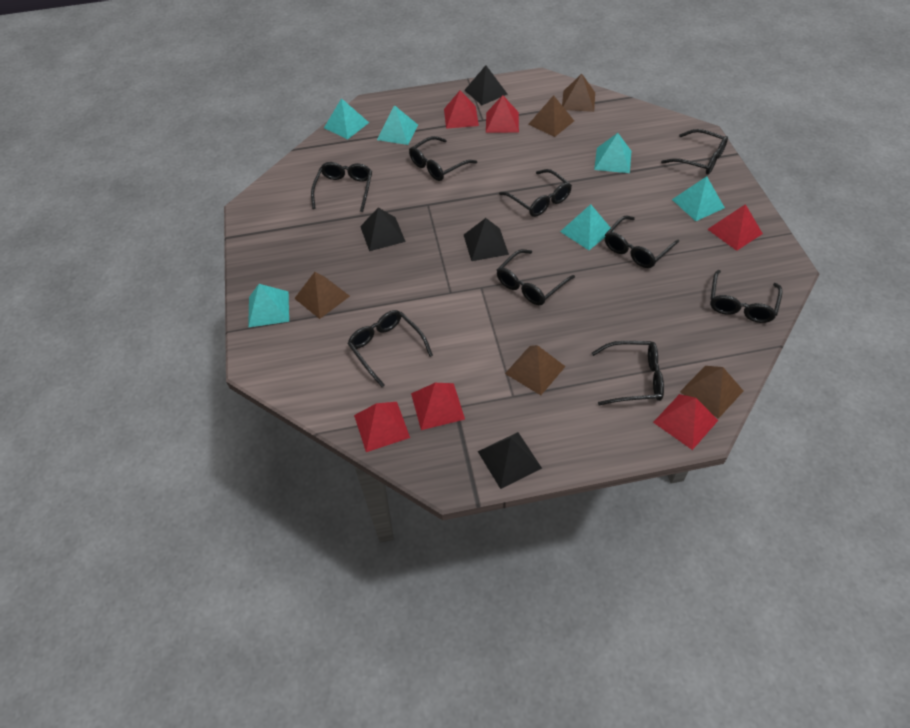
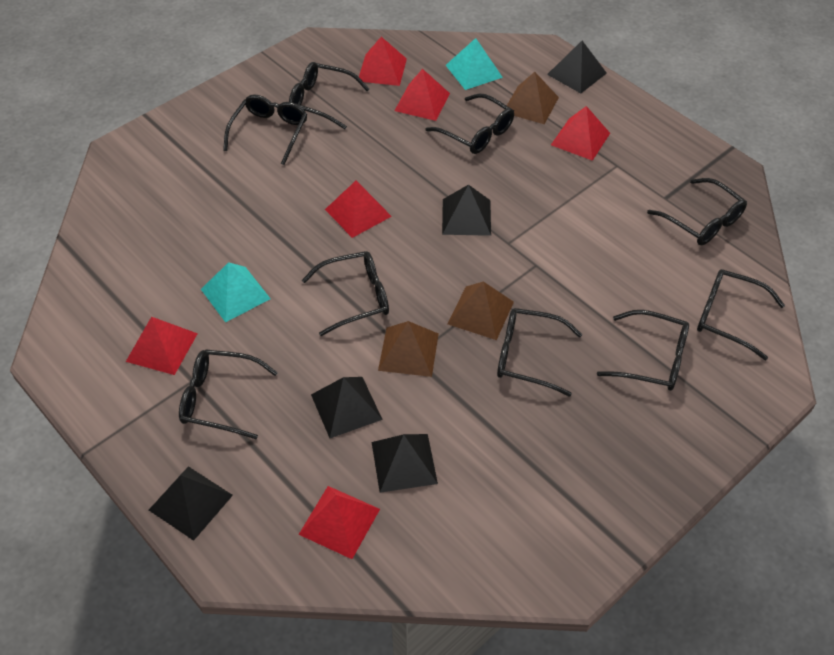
black pyramid: [360,207,406,251] [464,65,507,105] [464,218,509,261] [478,432,542,489] = 4 -> [149,466,233,541] [311,377,383,438] [371,434,438,493] [442,184,491,236] [547,41,607,93] = 5
brown pyramid: [294,272,350,319] [505,345,566,395] [529,95,574,137] [562,74,595,112] [680,366,743,419] = 5 -> [378,321,439,377] [447,281,514,340] [504,72,559,124] = 3
turquoise pyramid: [248,284,289,328] [324,98,369,139] [377,105,418,145] [560,204,613,250] [594,133,631,173] [672,176,725,221] = 6 -> [201,262,271,322] [446,38,503,90] = 2

